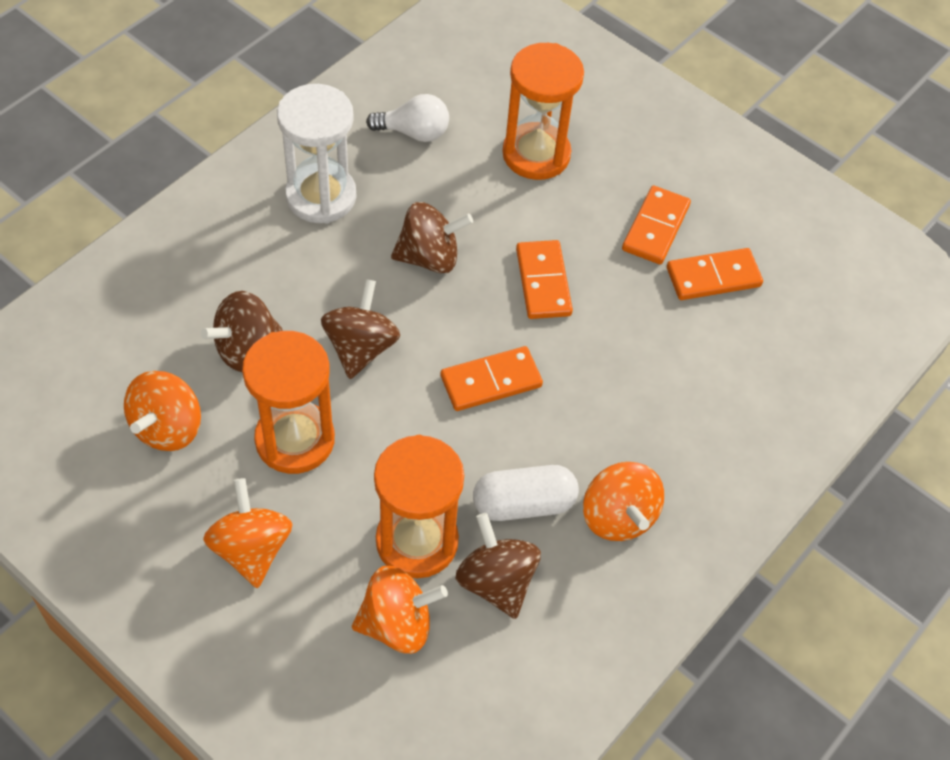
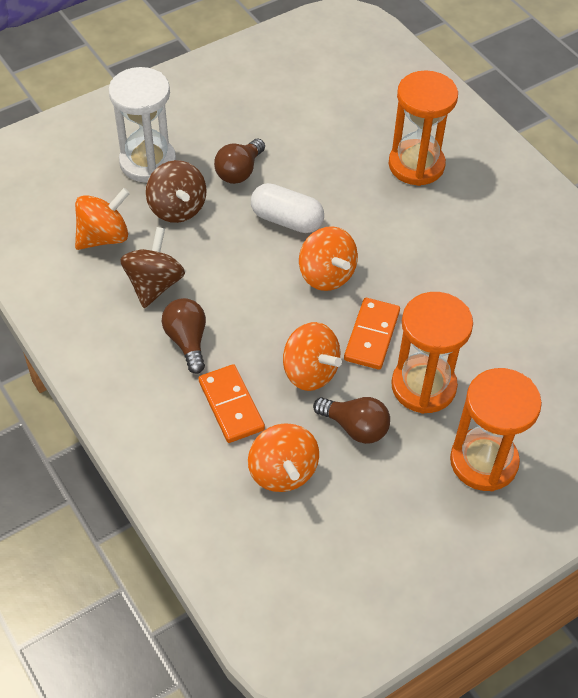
brown light bulb: none = 0 -> [162,298,206,374] [214,139,265,184] [313,397,390,444] = 3
brown spinning top: [201,291,282,372] [321,279,400,379] [391,202,473,273] [455,513,541,619] = 4 -> [120,227,185,308] [146,160,207,223] = 2
orange domino: [441,346,543,411] [516,240,573,319] [622,186,691,264] [667,248,763,300] = 4 -> [199,364,265,443] [344,298,400,370] = 2
white light bulb: [366,94,449,142] = 1 -> none = 0

